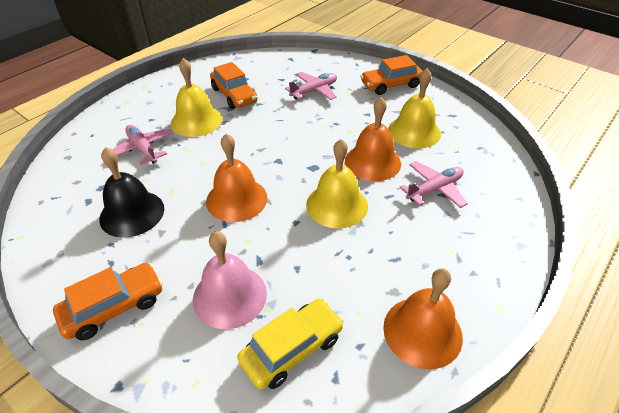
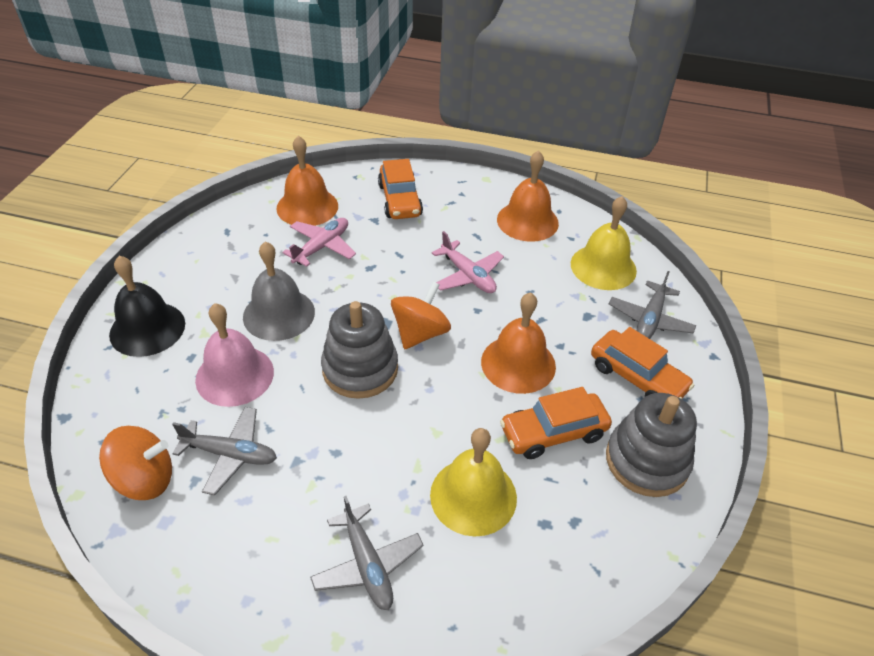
grey bell: none = 0 -> [243,241,315,341] = 1
grey plane: none = 0 -> [172,407,277,495] [310,496,424,610] [609,271,696,339] = 3
grey stacking toy: none = 0 -> [321,301,398,399] [606,393,697,497] = 2
orange spinning top: none = 0 -> [99,426,172,500] [391,282,451,349] = 2
pink plane: [112,125,174,165] [285,72,337,100] [399,161,468,208] = 3 -> [282,218,356,267] [432,231,504,293] = 2
yellow bell: [171,58,222,137] [306,139,368,229] [388,68,441,148] = 3 -> [430,428,517,536] [571,196,637,290] = 2
yellow car: [237,299,344,389] = 1 -> none = 0

